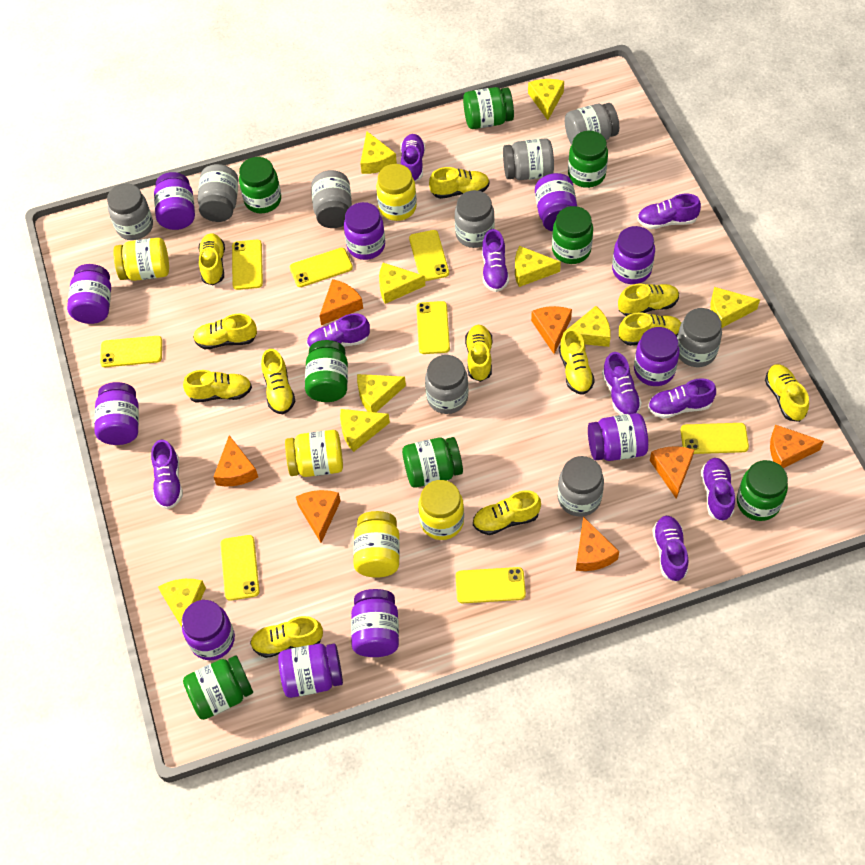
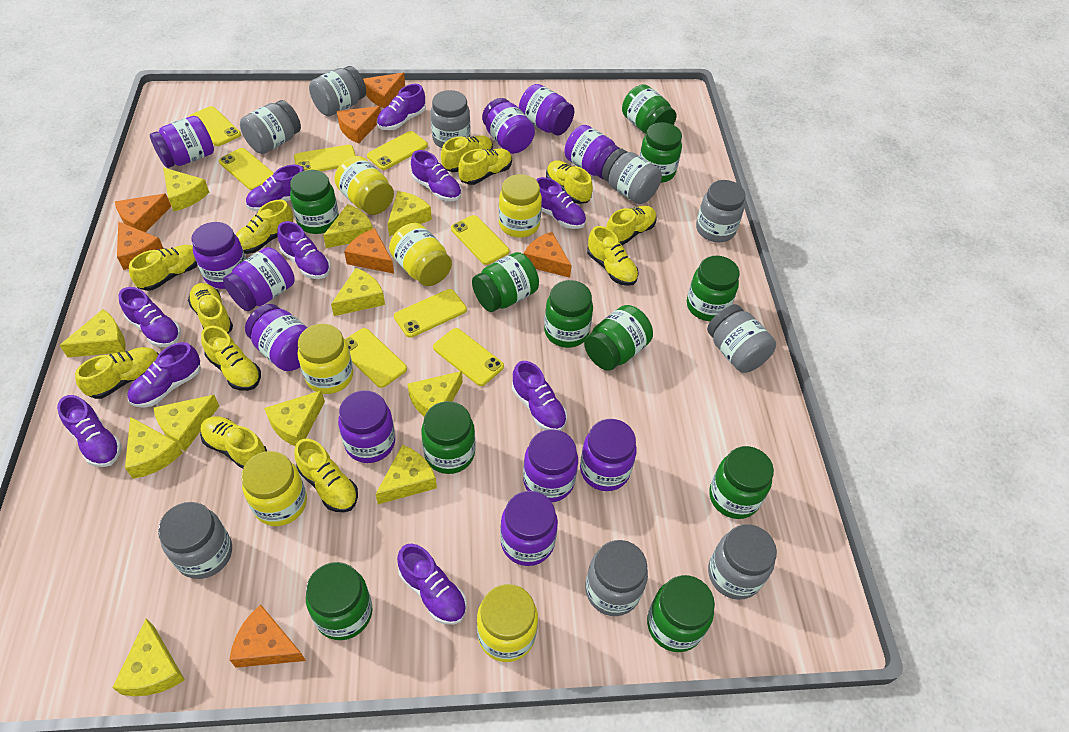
green jar: [183,655,253,720] [239,157,281,214] [305,340,348,402] [402,437,463,488] [463,87,514,129] [552,206,593,264] [568,131,608,188] [737,460,788,521] = 8 -> [290,170,339,234] [306,562,372,640] [421,401,475,474] [472,252,539,312] [544,280,593,348] [584,305,653,371] [622,84,676,133] [640,122,682,183] [647,575,715,652] [687,256,740,321] [709,446,774,519] = 11
purple shoe: [151,440,183,509] [306,313,370,348] [400,134,425,181] [482,229,509,292] [602,352,642,415] [637,194,701,229] [648,378,716,419] [652,516,688,582] [701,458,735,521] = 9 -> [57,395,122,467] [118,287,181,347] [127,342,201,408] [246,165,305,212] [277,221,331,279] [377,84,426,130] [397,544,467,625] [411,150,462,201] [512,361,567,431] [536,177,586,229] = 10
yellow cheese: [158,579,206,627] [340,409,390,452] [357,374,406,412] [360,131,397,174] [379,263,425,304] [515,246,561,287] [528,79,564,120] [563,306,611,347] [711,287,760,328] = 9 -> [59,309,126,357] [112,618,185,696] [125,417,183,479] [154,395,219,451] [163,168,209,211] [264,390,325,446] [323,204,373,248] [331,268,385,316] [375,445,437,504] [388,191,432,237] [407,371,463,417] = 11
yellow jar: [113,238,169,281] [285,430,343,477] [353,511,400,578] [376,164,417,221] [418,480,464,540] = 5 -> [241,451,307,526] [298,324,353,394] [334,156,394,215] [389,223,452,286] [477,584,538,662] [499,174,542,238] = 6

